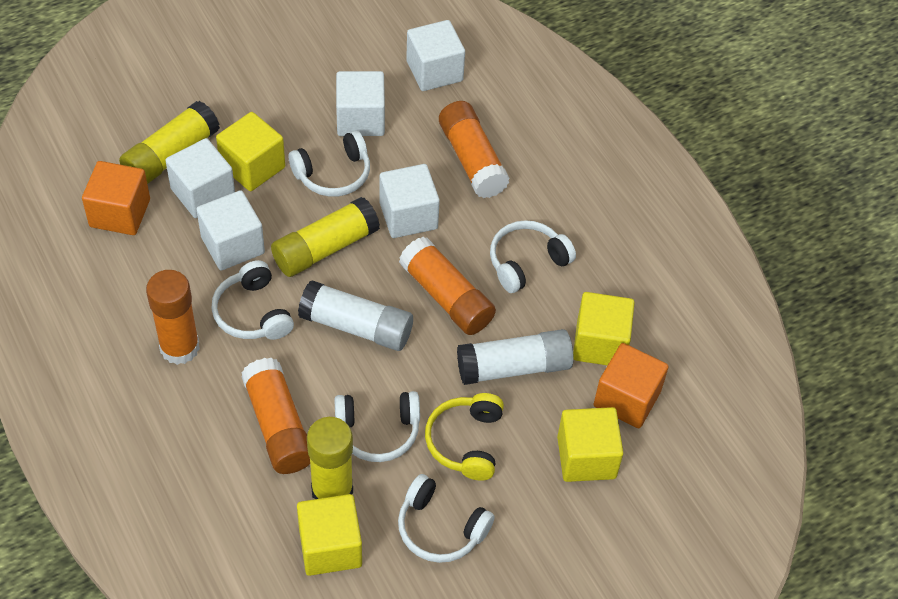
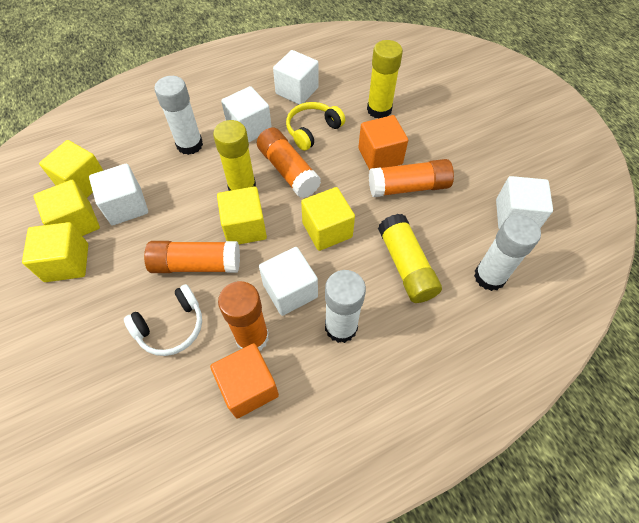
white glue stick: [298,280,413,351] [457,329,574,385] = 2 -> [154,76,203,155] [325,270,366,343] [474,215,541,291] = 3
white headphones: [211,260,294,340] [289,130,370,197] [334,391,420,462] [398,474,495,563] [490,220,576,293] = 5 -> [124,284,202,356] = 1
yellow cube: [216,112,285,191] [297,494,362,576] [557,407,623,482] [573,292,635,366] = 4 -> [22,222,88,282] [33,180,100,236] [39,140,104,198] [217,186,267,244] [301,187,355,251] = 5

